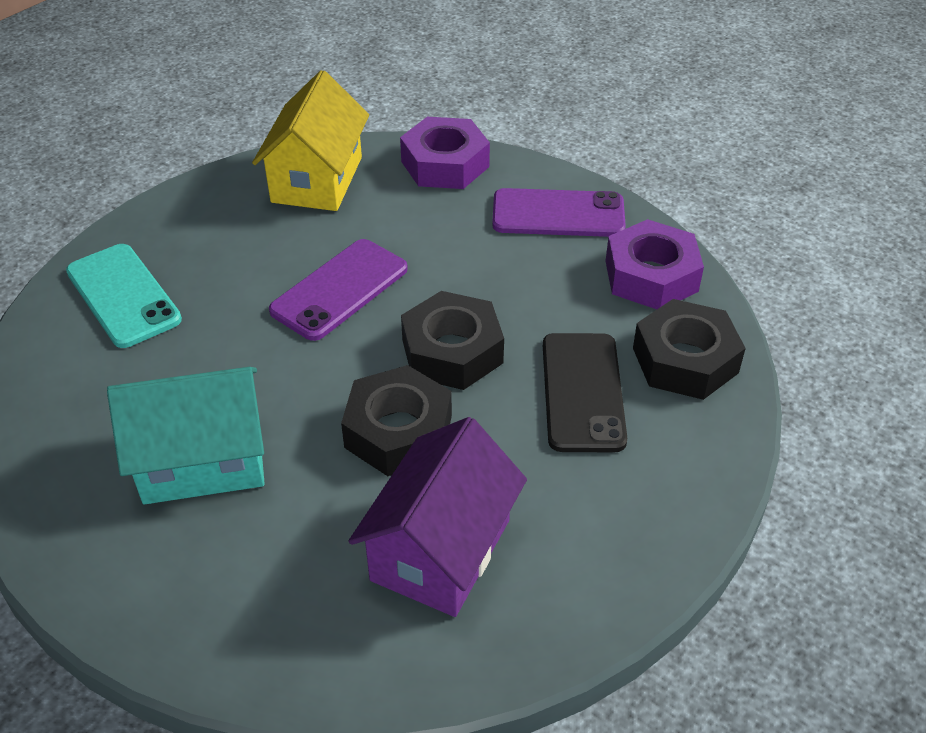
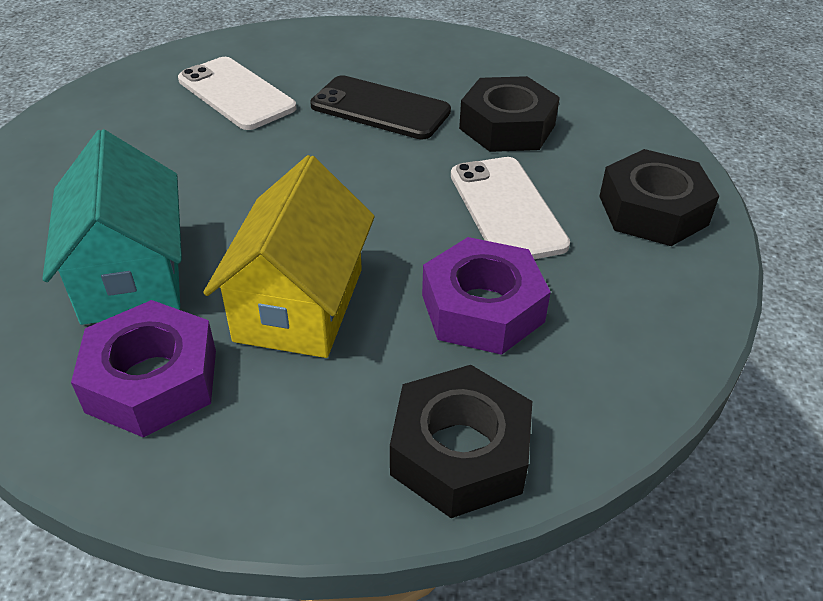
purple house: [349,417,527,617] = 1 -> none = 0
purple phone: [269,239,408,341] [492,188,626,237] = 2 -> none = 0
turquoise phone: [66,244,182,348] = 1 -> none = 0
white phone: none = 0 -> [178,57,296,130] [451,157,570,259] = 2

